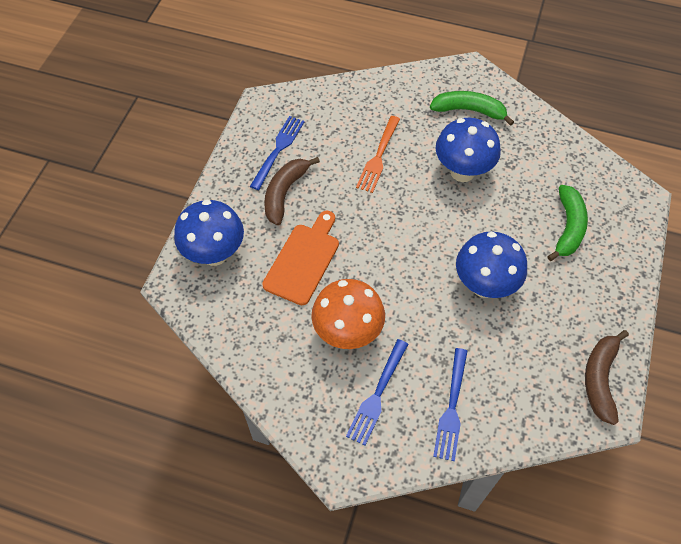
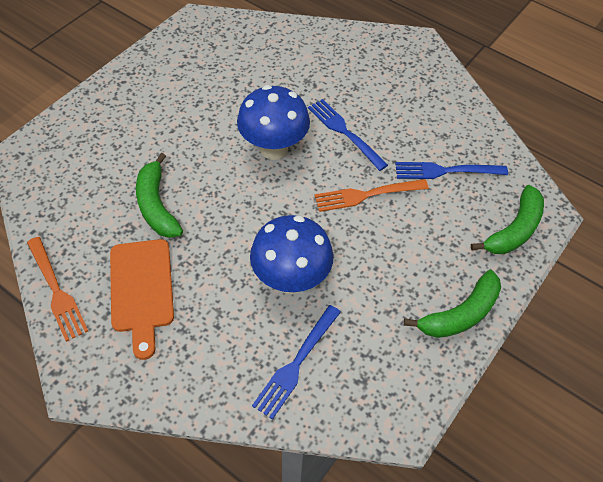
blue mushroom: [174,200,244,266] [436,118,501,182] [456,231,527,298] = 3 -> [237,85,310,160] [250,215,334,294] = 2
brown banana: [264,157,320,225] [585,330,629,425] = 2 -> none = 0
green banana: [430,91,514,126] [547,185,588,261] = 2 -> [136,153,183,238] [404,270,501,338] [471,185,544,254] = 3
orange fork: [356,116,400,193] = 1 -> [27,237,88,342] [315,179,429,212] = 2
orange mushroom: [311,279,385,349] = 1 -> none = 0

